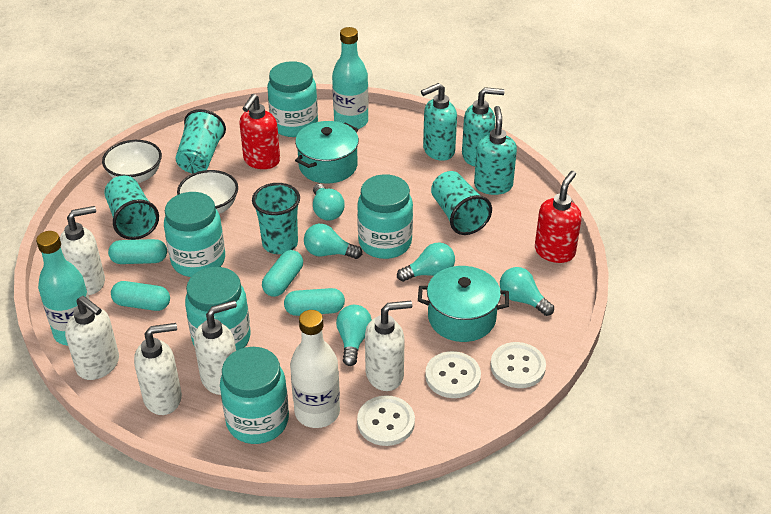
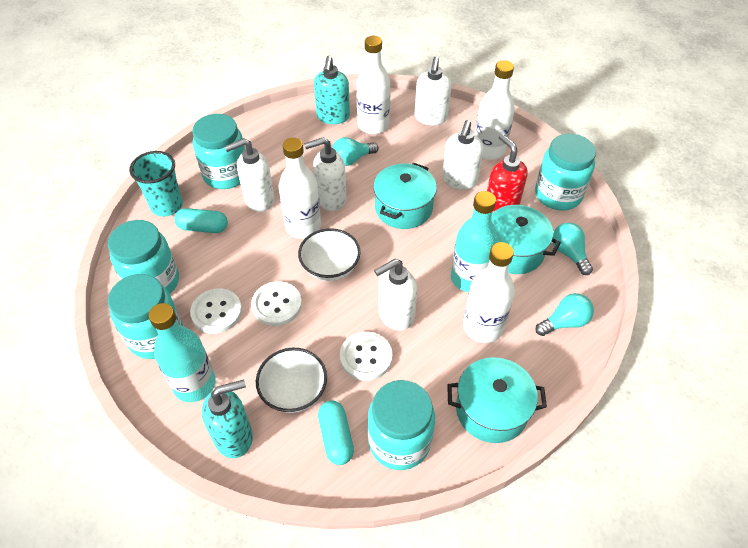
red soap dispenser: [239,94,280,169] [535,171,582,263] = 2 -> [487,134,528,213] = 1
turquoise capsule: [108,239,167,264] [111,281,170,311] [262,250,303,297] [284,288,345,316] = 4 -> [174,208,228,233] [318,401,354,465] = 2
turquoise cup: [104,175,159,240] [176,109,226,173] [252,183,300,254] [431,171,492,235] = 4 -> [129,151,183,217] = 1
turquoise light bulb: [304,224,362,259] [313,184,345,221] [336,305,372,366] [397,242,455,282] [500,267,554,316] = 5 -> [332,137,379,166] [535,293,594,336] [553,223,593,275] = 3
turquoise pot: [295,121,359,183] [418,266,509,342] = 2 -> [373,163,437,229] [447,357,547,443] [491,205,561,274] = 3
turquoise soap dispenser: [421,83,457,161] [462,87,505,166] [474,106,517,195] = 3 -> [202,380,253,458] [314,56,350,124] = 2
white bottle: [290,310,340,428] = 1 -> [279,138,321,239] [357,36,390,134] [463,242,515,343] [475,60,515,160] = 4

